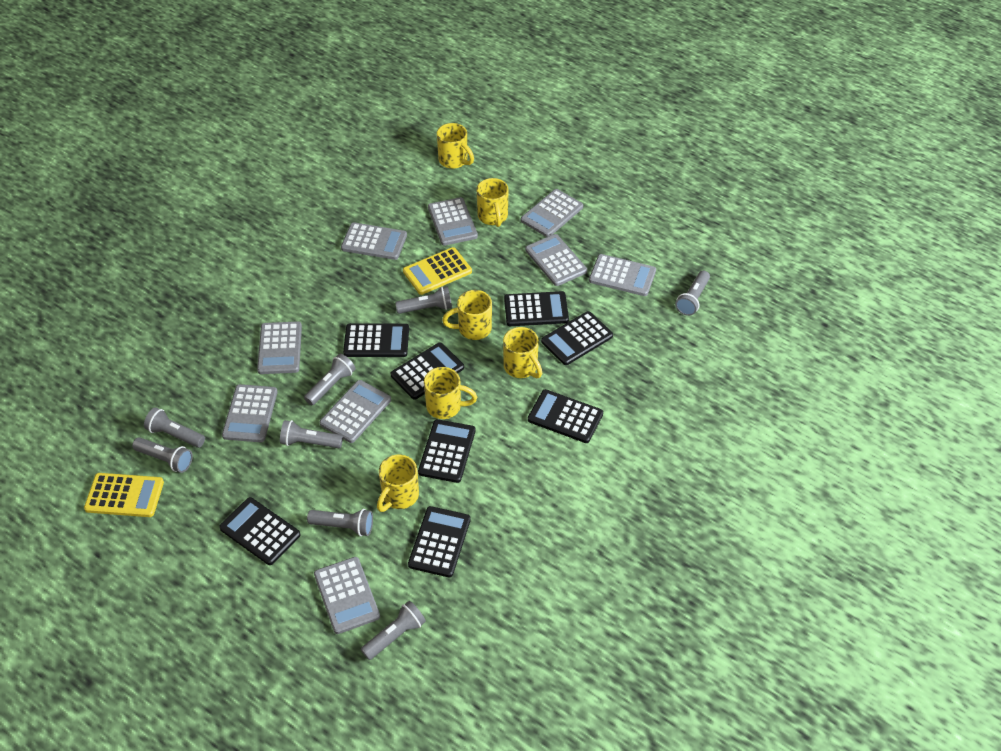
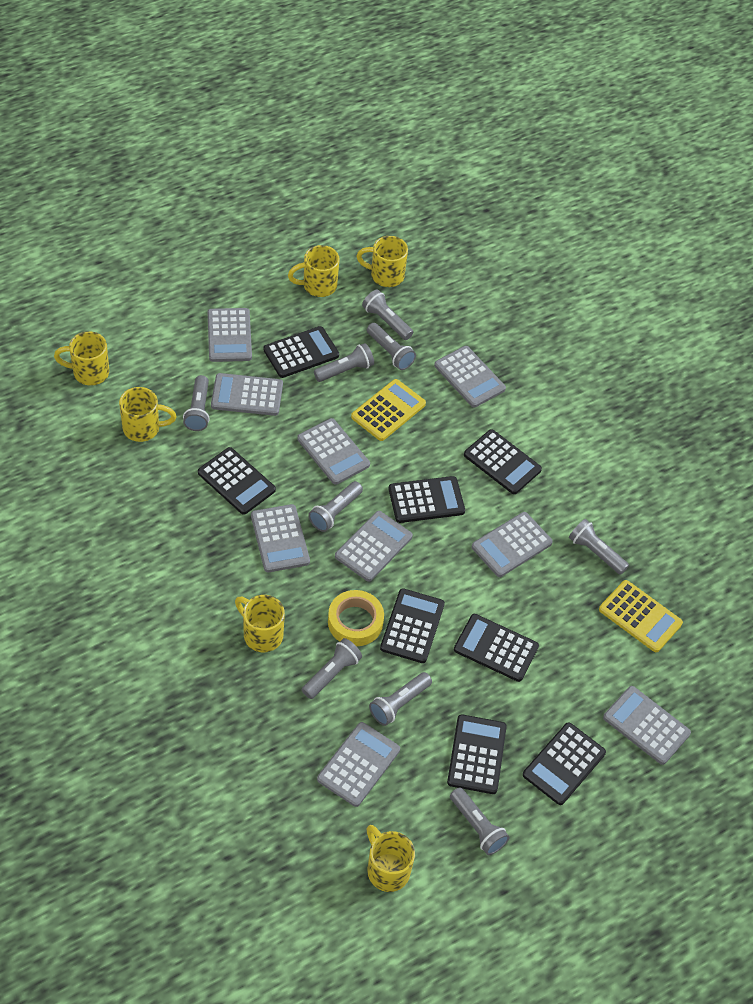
grey flashlight: [132,437,193,473] [144,407,205,448] [280,420,343,448] [304,354,356,405] [307,509,373,536] [361,601,426,660] [395,286,452,314] [675,271,710,316] = 8 -> [183,375,210,431] [302,638,362,699] [308,481,363,532] [314,343,374,382] [362,290,413,340] [367,323,416,370] [369,672,432,726] [450,787,509,855] [569,519,629,575] = 9
yellow tape: none = 0 -> [328,590,384,646] = 1

